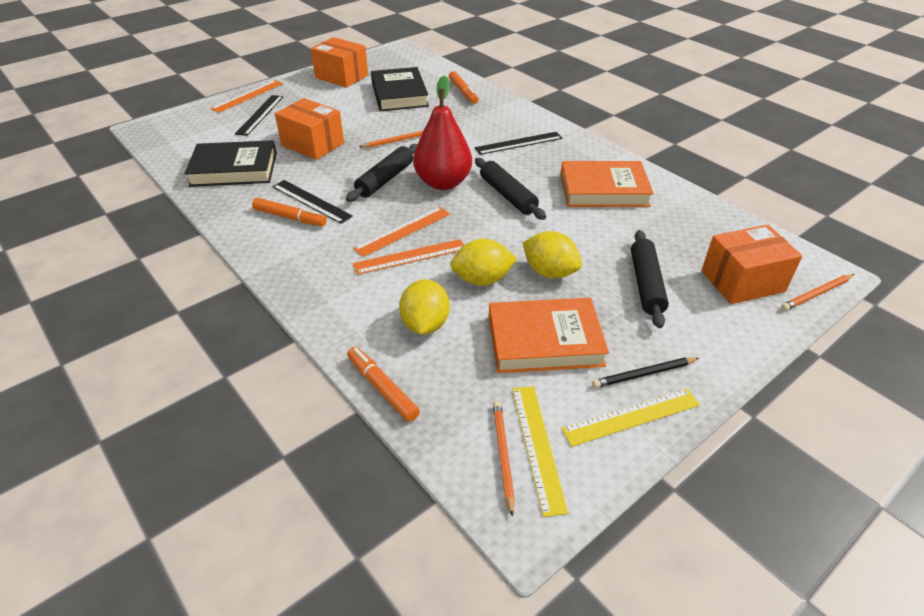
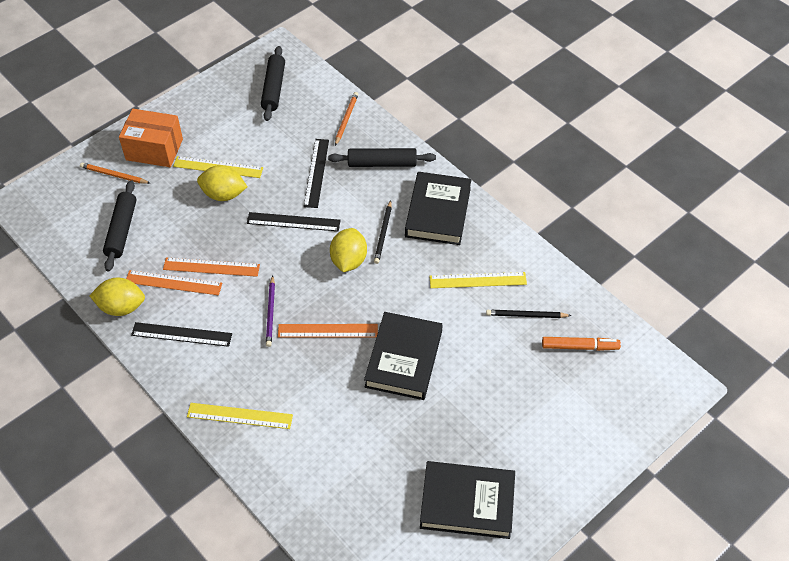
black book: [184,140,277,187] [371,67,429,111] = 2 -> [364,312,442,400] [405,172,472,245] [420,461,515,539] = 3
black pencil: [592,357,699,388] = 1 -> [374,200,392,264] [486,310,572,318] = 2
orange book: [489,298,609,373] [561,161,654,207] = 2 -> none = 0
orange box: [275,98,344,160] [311,37,368,88] [701,224,802,304] = 3 -> [119,109,183,167] = 1
orange marker: [252,198,327,226] [347,347,420,422] [449,71,479,104] = 3 -> [542,337,621,351] = 1
orange pencil: [360,130,424,148] [493,401,515,517] [781,274,854,311] = 3 -> [80,163,150,184] [335,92,358,146] = 2
purple pencil: none = 0 -> [266,275,275,347] = 1
red pear: [413,76,472,190] = 1 -> none = 0
yellow ruler: [512,386,568,517] [561,389,700,447] = 2 -> [173,156,263,178] [187,403,293,429] [430,272,527,288] = 3

